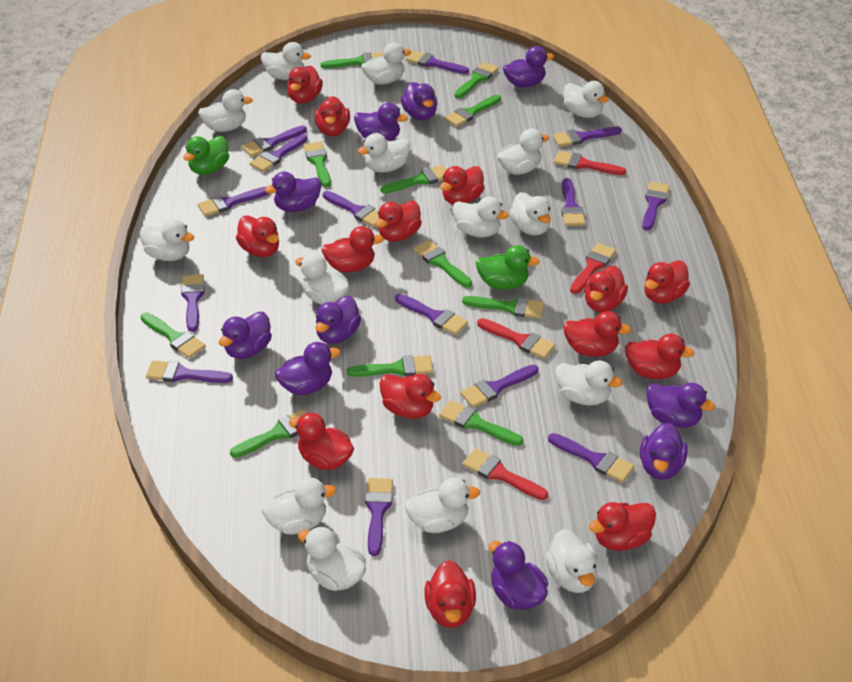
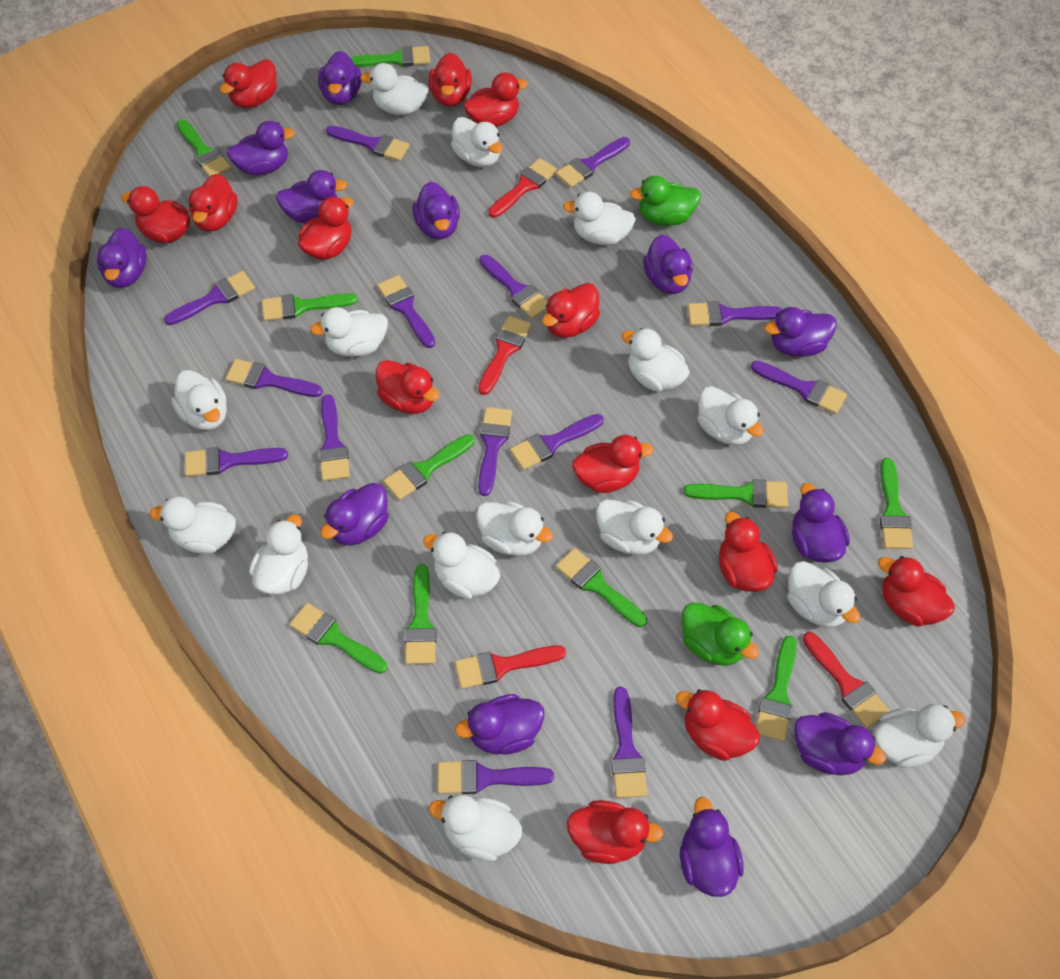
green brush: [141,313,206,358] [230,409,307,458] [303,142,331,187] [321,52,384,68] [347,355,433,377] [380,165,447,193] [413,240,472,287] [439,400,523,446] [444,95,501,127] [454,62,499,98] [462,296,544,319] = 11 -> [176,120,231,177] [262,293,358,321] [289,603,388,674] [350,46,430,67] [383,434,475,500] [405,564,436,664] [556,548,647,627] [684,479,788,508] [756,636,797,741] [880,458,913,549] = 10
purple duck: [219,312,272,359] [265,172,322,212] [275,342,340,395] [315,296,361,344] [354,103,408,141] [401,82,438,120] [489,541,548,610] [503,46,554,87] [640,423,688,480] [646,383,715,428] = 10 -> [97,228,147,288] [227,121,295,176] [276,170,348,223] [318,51,361,105] [320,483,389,546] [412,182,460,239] [455,694,544,755] [643,235,693,294] [680,797,743,897] [765,307,837,357] [792,483,850,563] [794,712,886,775] = 12
red duck: [236,215,279,257] [287,66,323,103] [289,413,354,470] [315,96,350,136] [321,226,384,272] [375,201,422,242] [380,374,441,419] [424,560,476,628] [440,166,485,205] [563,311,631,357] [584,266,628,312] [589,502,656,551] [625,334,695,379] [645,260,690,304] = 14 -> [121,186,190,243] [189,173,237,231] [220,59,277,108] [298,196,353,260] [376,360,440,414] [429,53,472,107] [463,72,528,127] [542,283,600,338] [567,800,664,864] [572,435,654,493] [676,689,760,761] [719,512,778,592] [878,556,955,627] = 13

